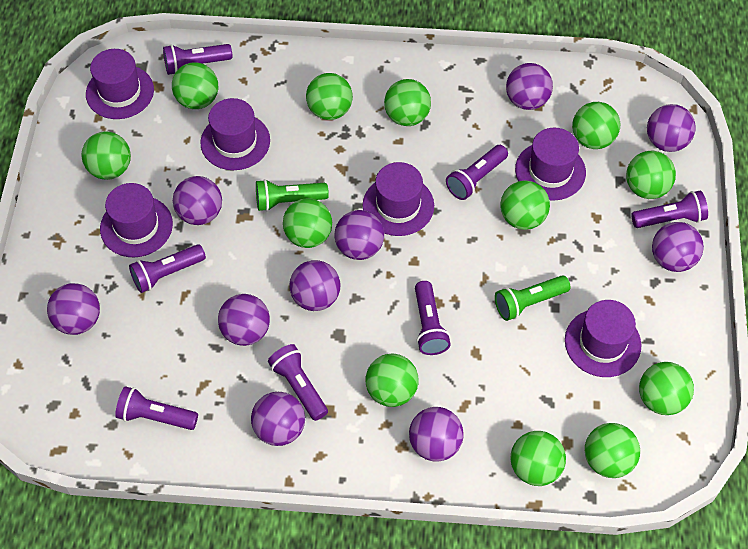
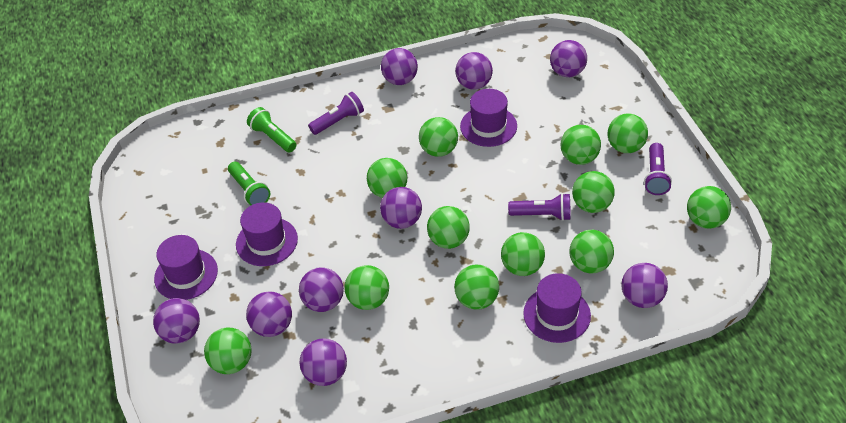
purple ball: [47,283,100,335] [173,176,222,225] [218,294,270,346] [251,392,305,446] [289,260,340,311] [334,210,384,260] [409,407,464,462] [506,63,553,110] [647,104,696,152] [652,222,704,272] = 10 -> [153,298,200,344] [246,291,292,337] [299,267,344,312] [300,338,347,386] [380,187,422,229] [381,48,418,85] [455,52,493,90] [550,40,587,77] [621,263,668,308] = 9
purple flashlight: [115,386,198,430] [129,244,206,293] [163,44,233,75] [268,344,328,421] [415,281,451,355] [446,145,508,200] [631,191,708,228] = 7 -> [308,92,364,135] [508,193,571,221] [644,143,672,195] = 3
purple hat: [86,49,154,119] [100,183,173,257] [200,98,270,170] [363,162,434,236] [515,128,586,201] [565,300,641,377] = 6 -> [154,235,218,300] [236,202,298,266] [460,89,517,147] [523,273,591,343] = 4

